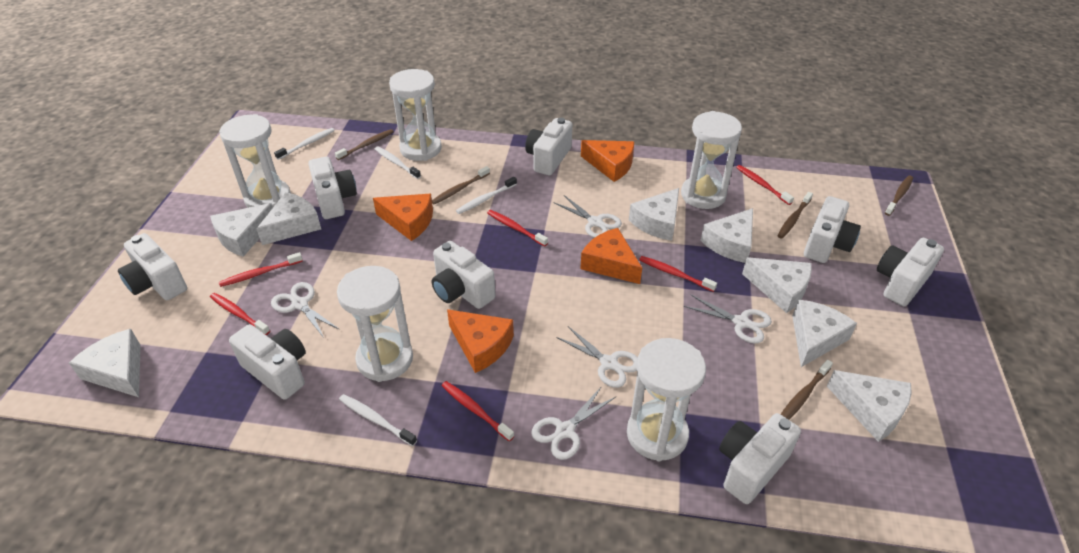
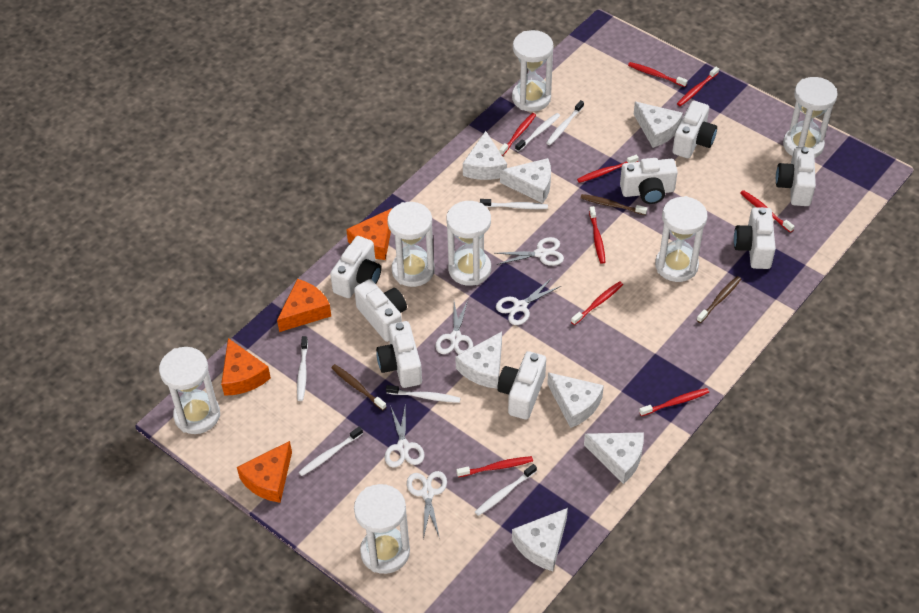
brown toothbrush: [335,129,394,160] [432,166,490,204] [777,192,813,238] [781,359,833,420] [885,176,913,216] = 5 -> [331,364,386,410] [581,194,647,215] [697,276,741,323] = 3
red toothbrush: [210,293,270,335] [219,252,303,287] [442,381,514,441] [487,210,548,247] [639,256,717,292] [736,165,794,205] = 6 -> [457,456,533,477] [499,113,536,156] [571,281,623,325] [577,155,639,183] [589,206,605,264] [628,62,688,87] [639,388,709,416] [677,67,719,106] [740,190,795,233] = 9
white cheese: [69,329,141,397] [210,203,273,257] [257,192,321,245] [629,188,679,241] [700,208,753,263] [742,257,812,313] [792,299,857,367] [827,370,912,442] = 8 -> [455,332,502,389] [463,131,507,180] [500,158,551,203] [512,508,568,571] [547,372,604,428] [584,432,644,484] [634,102,683,148] = 7
white hourglass: [219,114,291,208] [337,266,413,382] [389,69,442,161] [627,338,706,461] [681,111,742,209] = 5 -> [159,347,220,434] [354,484,410,574] [387,202,435,287] [446,201,491,286] [512,30,553,112] [655,196,708,282] [783,77,838,158] = 7
white toothbrush: [274,128,335,160] [339,394,417,446] [375,146,421,179] [456,177,517,214] = 4 -> [297,336,308,401] [299,426,363,476] [386,385,460,403] [475,464,537,516] [480,199,548,209] [515,113,560,152] [546,100,584,145] = 7

